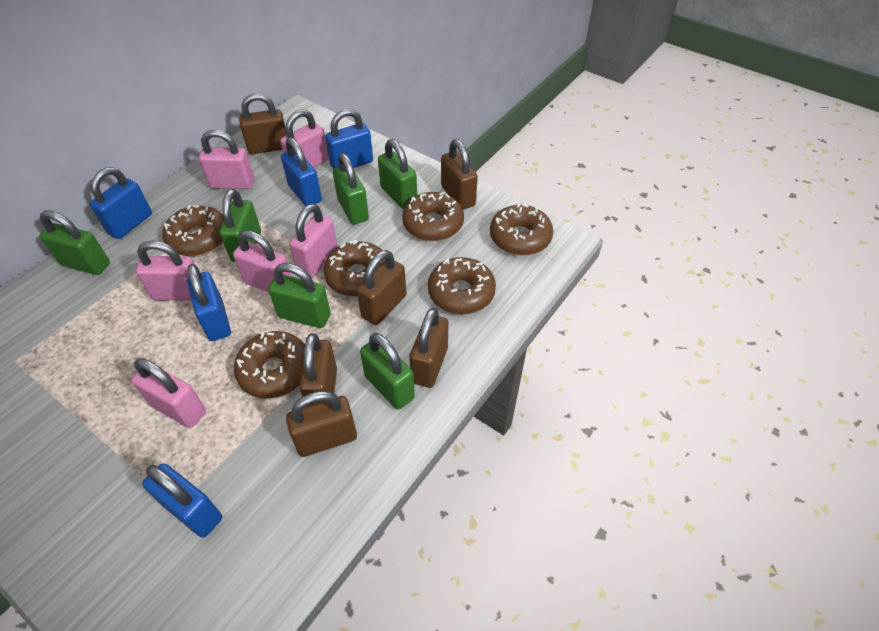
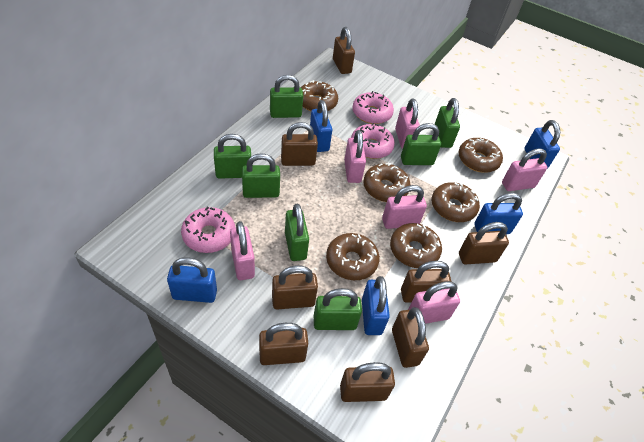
brown padlock: [239,93,286,154] [286,391,357,457] [299,333,337,406] [357,250,406,325] [409,308,448,388] [441,139,478,210] = 6 -> [259,323,308,365] [272,265,318,309] [281,122,318,166] [333,27,355,74] [340,362,395,402] [392,307,429,368] [401,261,451,303] [459,222,509,265] = 8
green padlock: [40,210,110,275] [220,189,261,262] [268,263,331,328] [333,153,369,225] [360,333,415,410] [378,139,417,209] = 6 -> [214,134,251,179] [242,153,280,198] [270,75,303,118] [285,204,309,261] [314,288,362,330] [401,123,441,165] [435,98,460,148] = 7
pink donut: none = 0 -> [181,207,235,253] [351,123,395,159] [352,91,394,124] = 3

